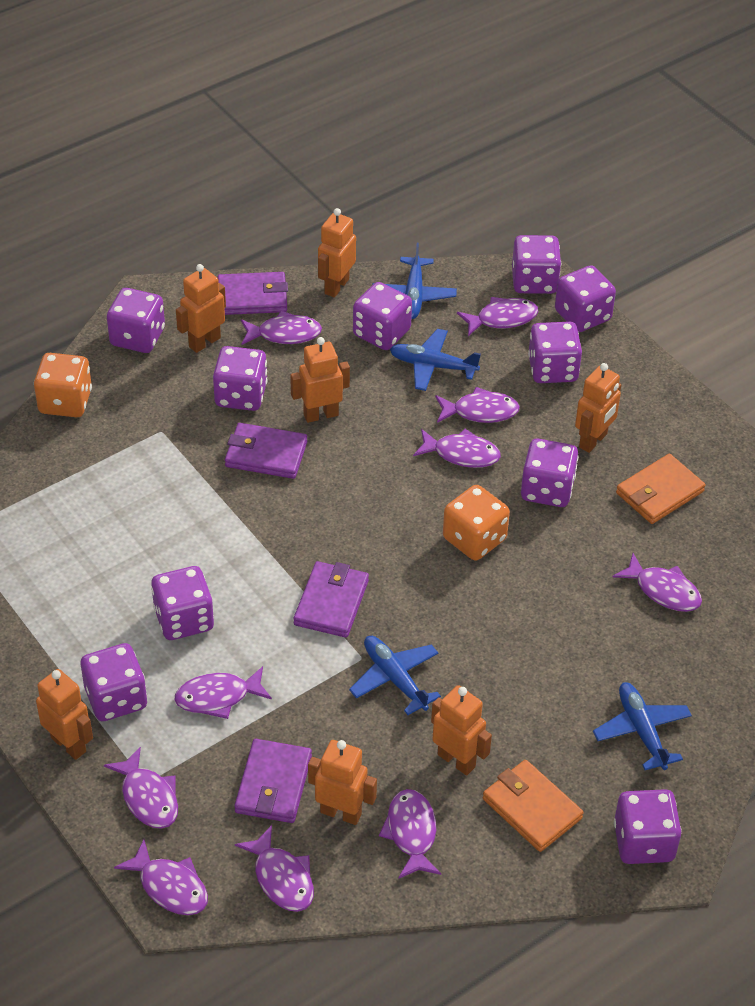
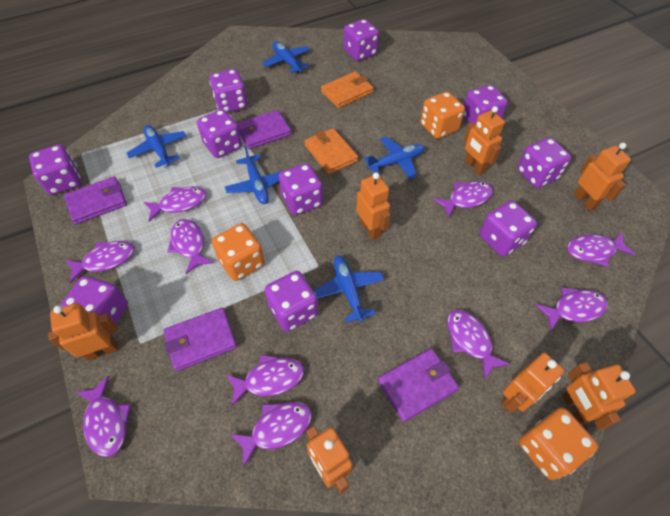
blue plane: [349,636,441,715] [372,243,457,319] [390,329,481,391] [593,682,692,770] = 4 -> [126,125,186,168] [225,146,282,204] [262,41,310,73] [313,256,384,322] [364,136,424,179] = 5
orange dice: [34,353,92,417] [443,485,510,561] = 2 -> [212,223,265,281] [420,92,465,139] [519,408,598,480] = 3

